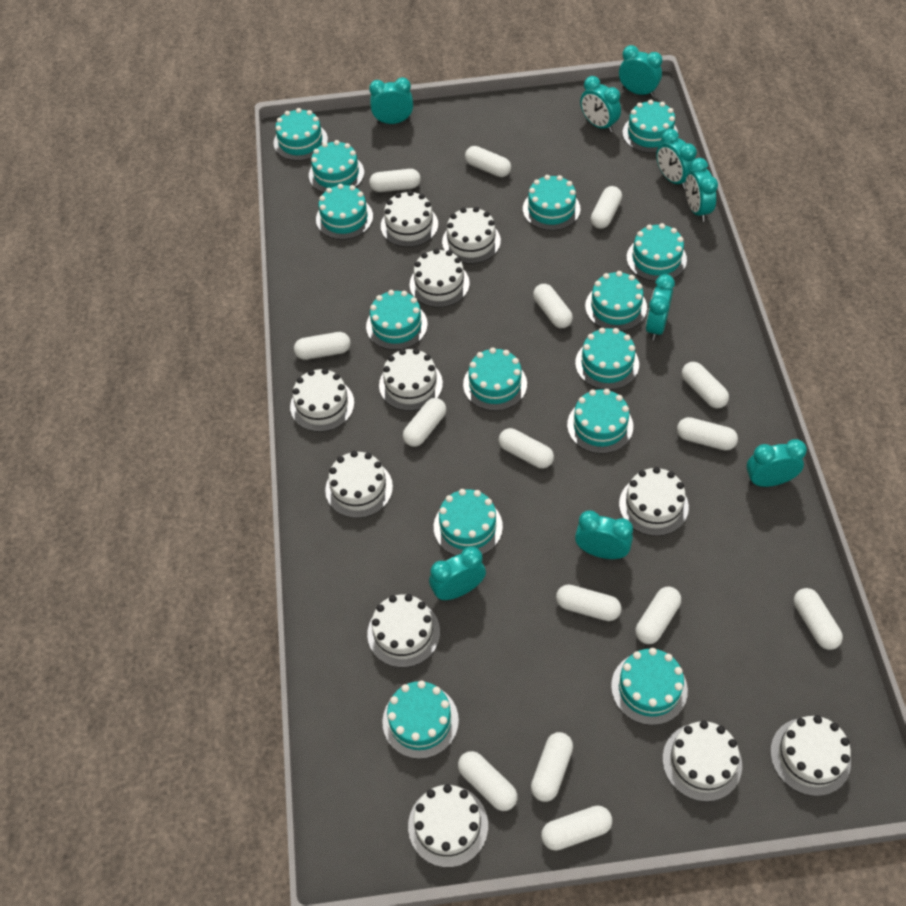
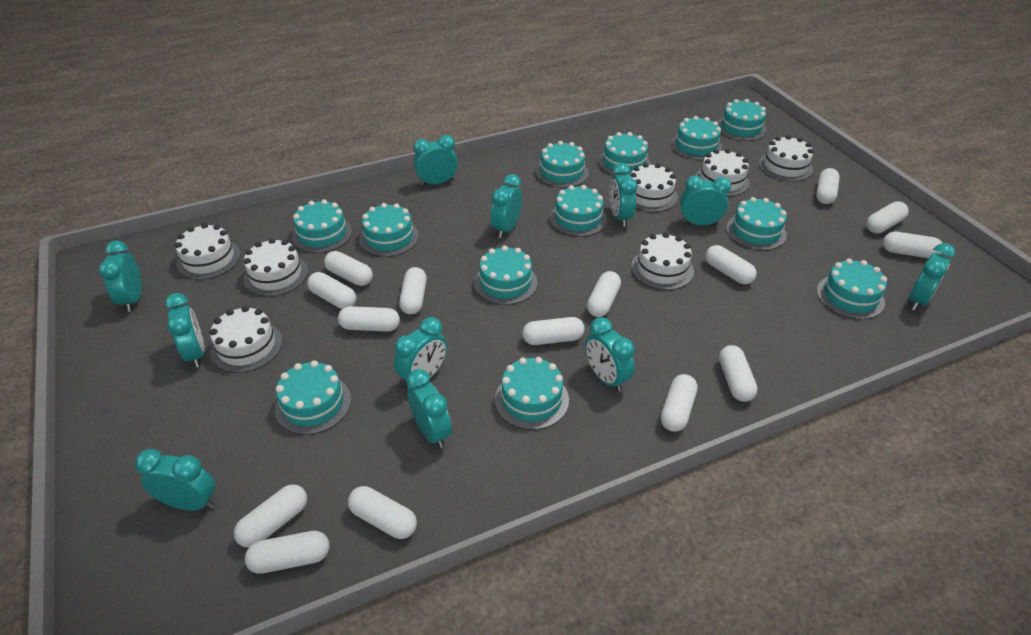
turquoise cake: [273,108,328,161] [309,140,364,193] [316,184,373,240] [366,290,428,350] [382,681,459,759] [434,489,503,556] [463,347,527,411] [523,175,580,231] [567,389,633,454] [575,328,639,390] [585,271,647,331] [611,648,688,725] [623,100,678,153] [626,223,687,282] = 14 -> [275,360,351,435] [292,199,352,253] [359,203,419,257] [474,245,538,305] [495,357,569,430] [536,141,589,188] [550,185,607,237] [598,132,651,176] [671,116,722,160] [718,99,767,141] [726,197,787,250] [817,258,887,319] = 12
turquoise clock: [369,77,413,124] [429,547,486,600] [575,510,633,559] [580,76,621,132] [619,45,662,97] [646,274,675,340] [656,129,697,189] [685,158,718,222] [746,439,807,487] = 9 -> [99,241,142,312] [135,449,215,511] [165,293,205,368] [394,317,447,389] [406,369,452,448] [413,135,458,186] [491,174,522,238] [585,317,635,392] [609,163,637,227] [680,175,731,225] [909,243,956,311] = 11
white cake: [290,368,354,432] [325,451,393,518] [367,594,440,668] [379,348,443,411] [381,191,438,247] [408,784,488,867] [410,249,470,308] [442,207,501,264] [619,467,689,536] [663,721,742,802] [770,715,851,796] = 11 -> [175,223,241,280] [210,306,283,373] [243,238,308,297] [630,163,678,212] [631,232,694,290] [695,149,750,197] [759,135,814,182] = 7

